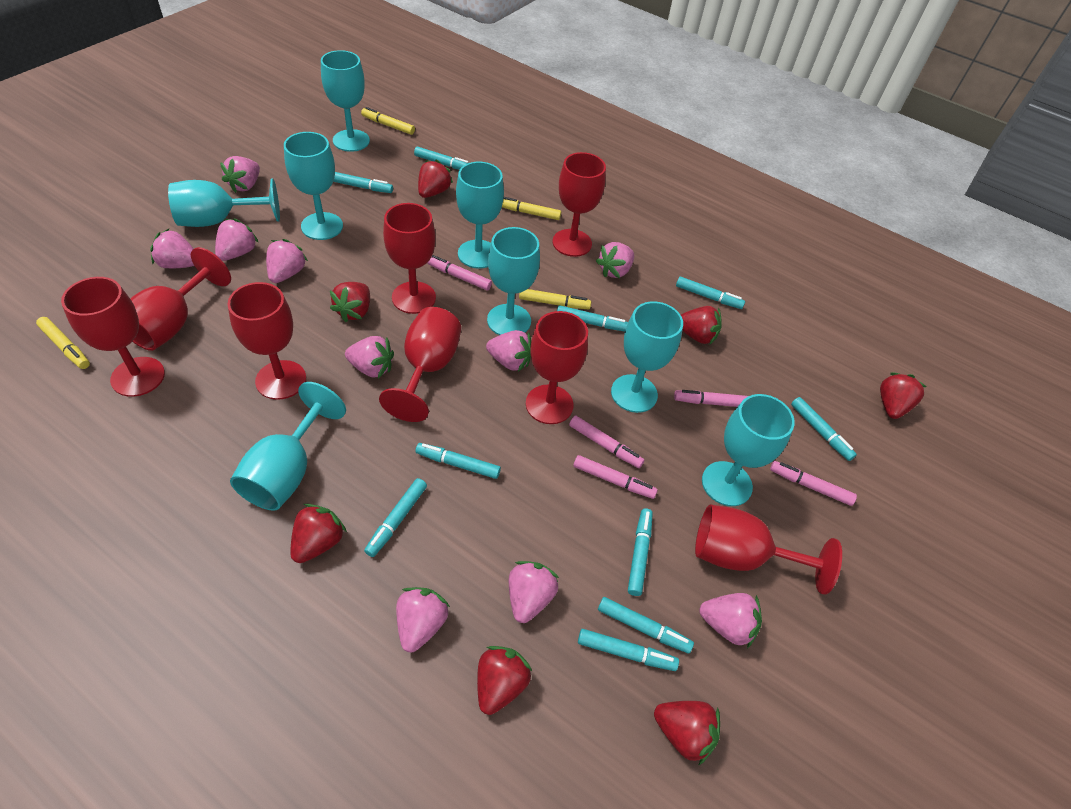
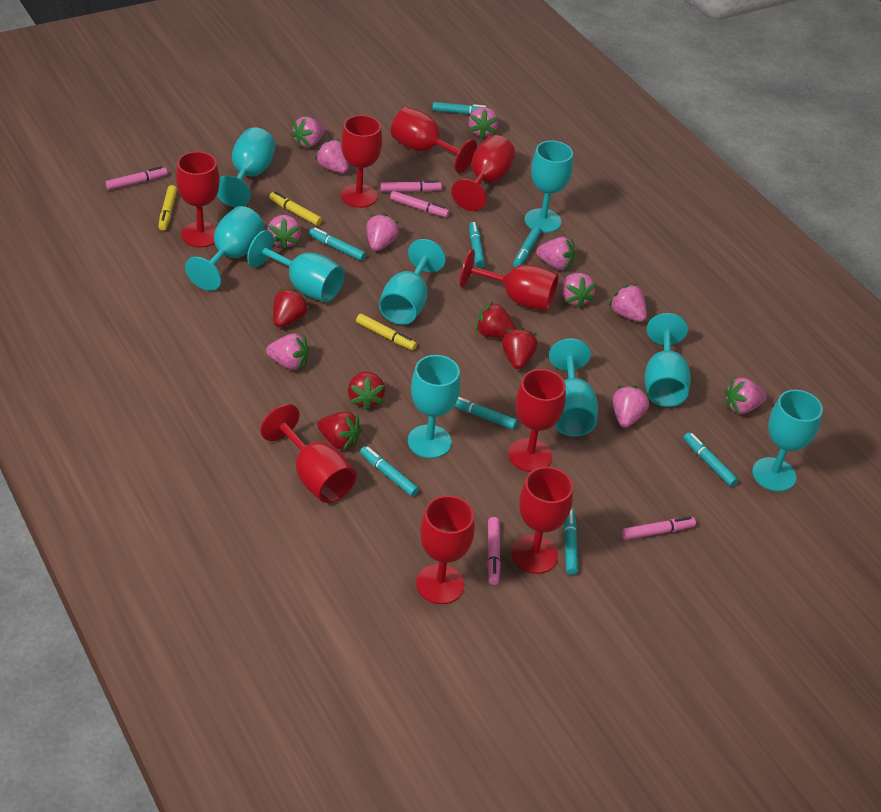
pink strawberry: [150,229,194,268] [215,219,259,261] [220,156,260,193] [266,239,308,283] [345,336,394,378] [396,587,450,652] [486,330,531,372] [509,561,559,623] [596,242,634,278] [699,593,762,648] = 10 -> [266,333,309,370] [267,215,301,250] [291,117,325,148] [315,139,349,173] [366,213,399,251] [468,107,498,139] [536,237,575,270] [562,273,596,308] [609,284,647,322] [613,385,650,428] [724,378,767,414] = 11
red goblet: [61,277,165,397] [130,247,231,351] [228,282,306,400] [379,307,461,422] [383,203,436,314] [526,311,588,424] [553,152,606,257] [695,504,842,595] = 8 -> [176,151,220,247] [261,404,356,503] [341,115,382,208] [391,107,477,173] [416,495,475,604] [451,135,515,211] [460,249,558,311] [508,369,566,472] [511,467,573,574] = 9
red strawberry: [290,504,347,563] [330,282,370,322] [418,160,453,198] [477,646,532,715] [654,701,720,766] [681,306,722,344] [880,373,927,419] = 7 -> [273,288,309,328] [317,411,362,450] [348,371,385,411] [476,301,516,338] [502,327,538,369] = 5
turquoise goblet: [168,179,280,227] [230,382,346,511] [284,132,343,240] [321,50,370,152] [456,162,504,269] [487,227,540,335] [611,301,683,413] [702,394,795,506] = 8 -> [185,206,264,291] [217,127,276,207] [247,230,344,302] [379,239,446,325] [408,355,460,458] [525,141,573,233] [549,338,598,437] [645,313,690,407] [752,390,823,492] = 9
turquoise marker: [333,172,393,193] [364,478,427,557] [414,147,468,170] [416,443,501,479] [557,305,628,331] [578,629,679,671] [598,597,694,654] [628,508,653,596] [676,277,745,309] [791,397,857,461] = 10 -> [309,227,366,261] [360,446,419,496] [432,102,488,114] [454,397,517,430] [469,222,485,269] [513,226,541,267] [564,508,578,575] [684,432,738,487] = 8
yellow marker: [36,317,90,369] [361,107,415,135] [502,197,561,220] [519,289,591,310] = 4 -> [158,185,177,231] [269,192,322,226] [356,314,417,350] = 3

